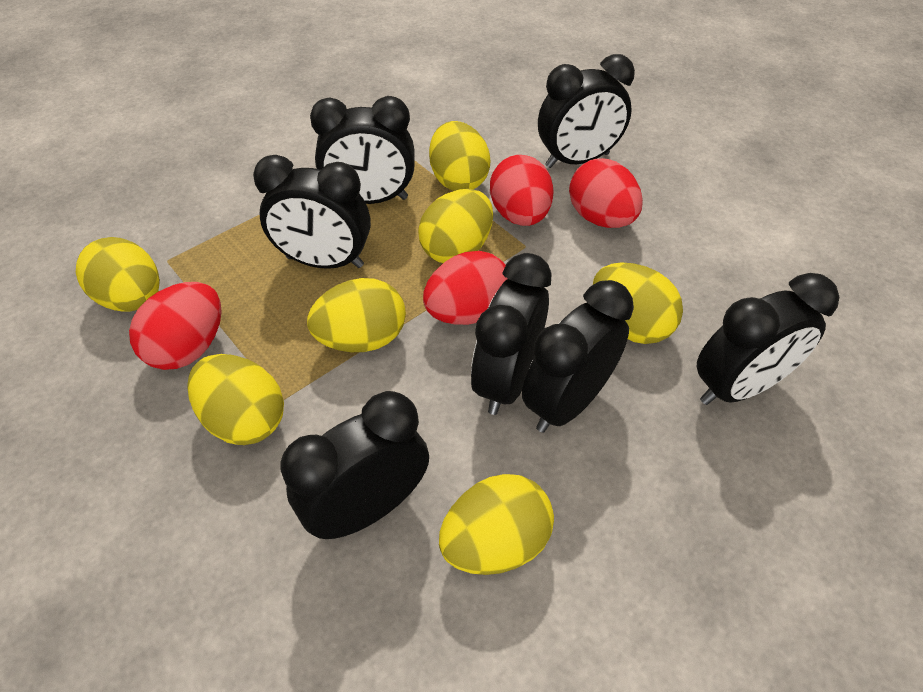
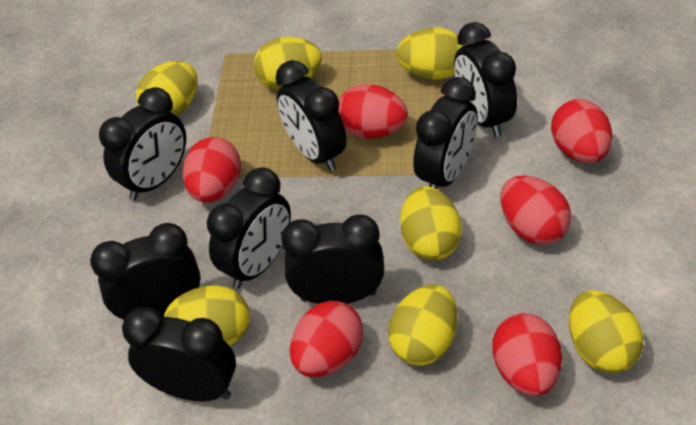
black clock: [253,155,371,269] [281,391,429,539] [310,96,415,204] [471,253,552,415] [522,280,634,433] [538,54,635,168] [697,273,839,405] = 7 -> [90,223,201,321] [99,87,186,201] [122,307,236,402] [207,167,291,289] [276,60,347,172] [281,214,384,304] [413,77,477,189] [454,22,517,137] = 8
red egg: [129,282,222,370] [423,251,508,325] [490,155,554,226] [569,158,643,228] = 4 -> [183,137,241,202] [290,301,363,377] [338,84,408,139] [492,313,562,396] [500,176,571,245] [551,99,612,163] = 6

